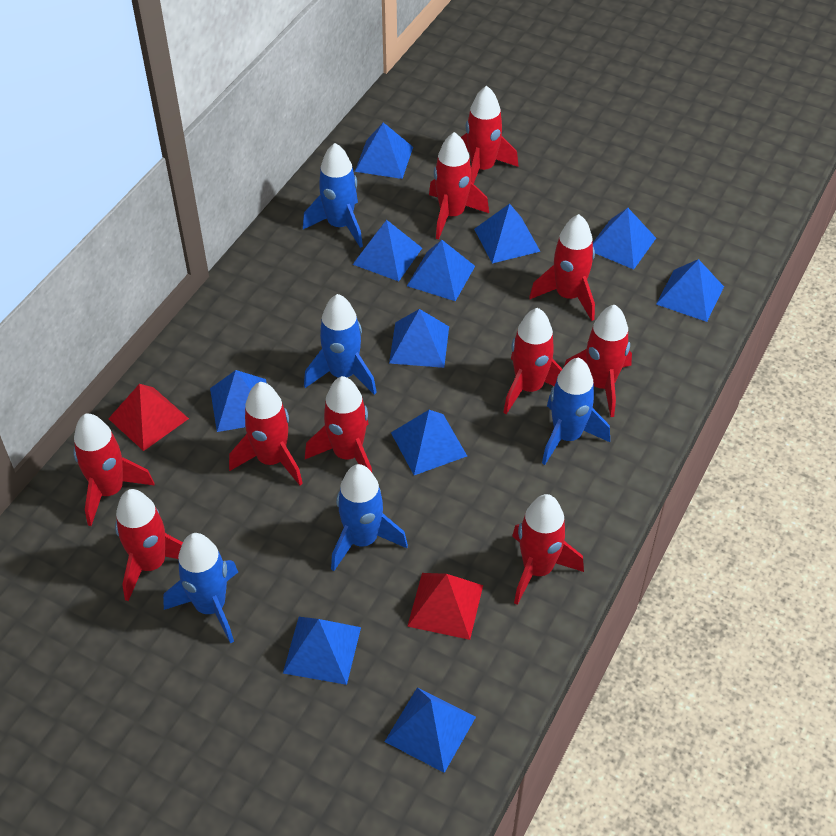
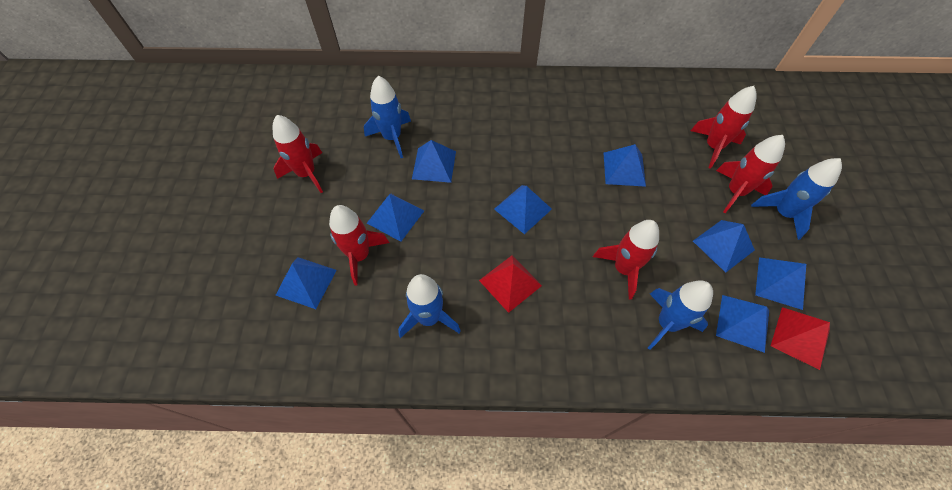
blue pyramid: [210,370,267,432] [283,617,361,685] [353,220,422,281] [355,122,413,179] [384,687,476,773] [389,309,449,368] [391,410,467,475] [407,240,475,301] [474,204,541,264] [593,208,656,269] [656,259,724,322] = 11 -> [276,257,337,309] [367,194,424,242] [412,140,456,183] [494,185,552,234] [604,144,646,187] [693,220,755,273] [716,295,769,353] [755,257,806,310] = 8
blue rocket: [163,533,238,644] [303,143,363,248] [304,294,377,395] [331,464,408,571] [542,358,610,465] = 5 -> [364,76,411,158] [398,274,461,338] [648,281,713,350] [751,158,842,240] = 4
red rocket: [73,414,155,526] [115,489,183,601] [229,382,303,485] [305,376,372,472] [429,132,489,240] [461,86,519,184] [503,308,562,414] [512,494,584,605] [529,214,595,321] [563,305,632,417] = 10 -> [273,115,323,193] [329,205,389,285] [593,220,659,300] [691,86,757,169] [716,135,785,213] = 5

